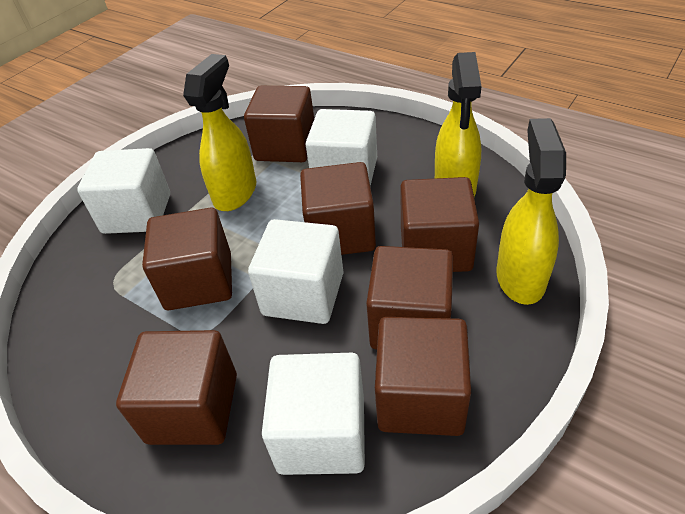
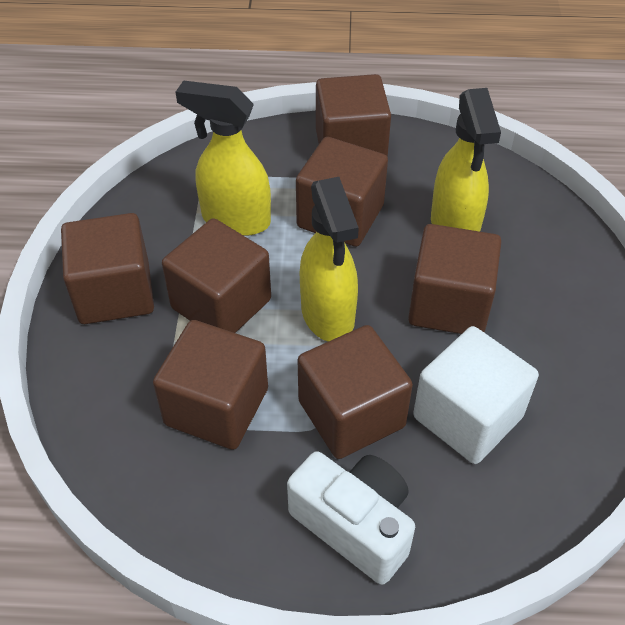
white camera: none = 0 -> [287,451,415,585] = 1
white cube: [77,148,170,234] [248,219,344,324] [262,353,365,475] [306,109,377,186] = 4 -> [413,326,539,464] = 1

